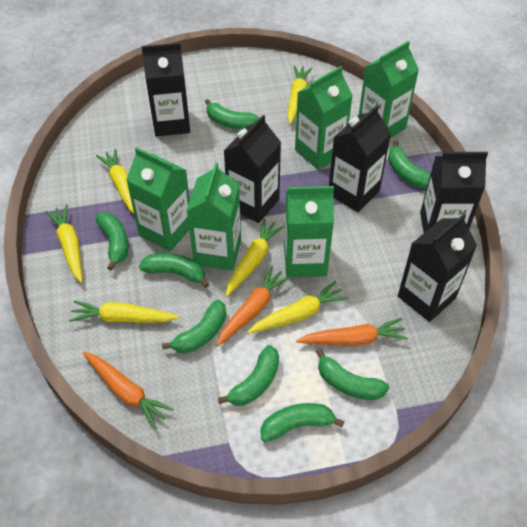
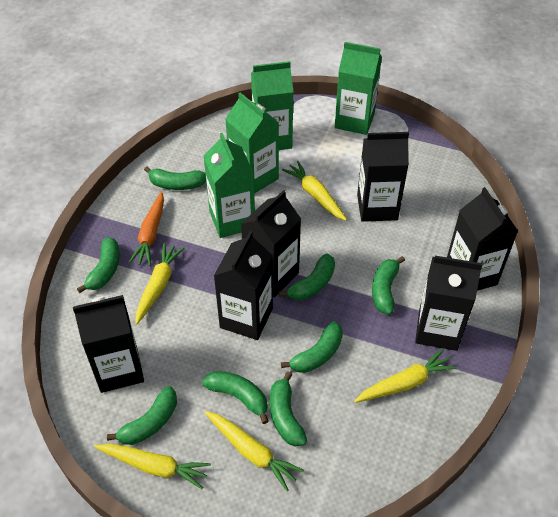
black carton: [141,43,190,137] [224,115,281,223] [329,105,391,212] [398,214,477,322] [420,152,488,233] = 5 -> [73,295,144,393] [214,231,273,340] [241,190,301,297] [357,132,409,222] [415,256,483,351] [447,187,518,291] = 6
green carton: [126,147,190,252] [187,162,241,271] [284,186,334,277] [295,66,353,170] [359,41,419,138] = 5 -> [204,133,255,238] [225,92,279,194] [251,61,294,150] [335,42,382,135] = 4
orange carrot: [83,352,173,429] [217,266,291,346] [296,318,408,346] = 3 -> [129,192,164,266] = 1
yellow carrot: [45,204,83,283] [69,300,179,323] [96,149,134,214] [226,218,284,297] [247,281,348,334] [287,65,312,124] = 6 -> [94,443,211,489] [136,243,184,324] [205,411,304,491] [282,161,347,221] [354,349,457,403] = 5

